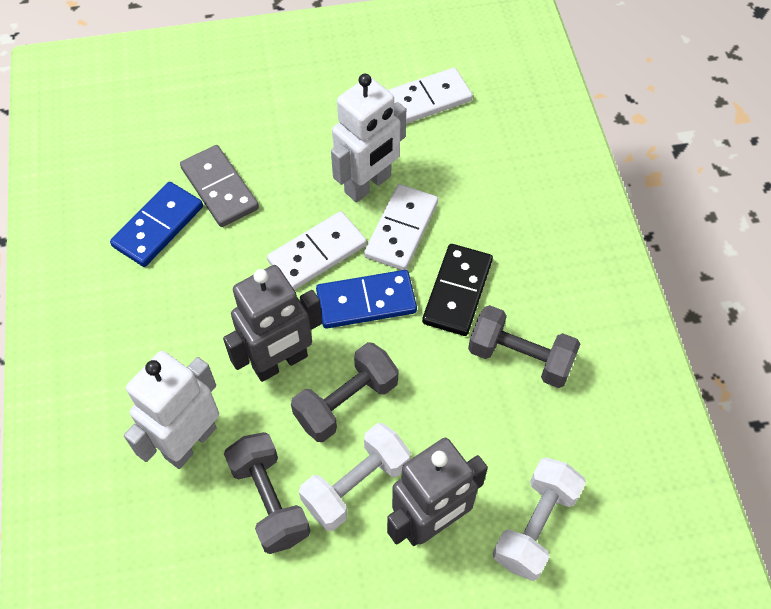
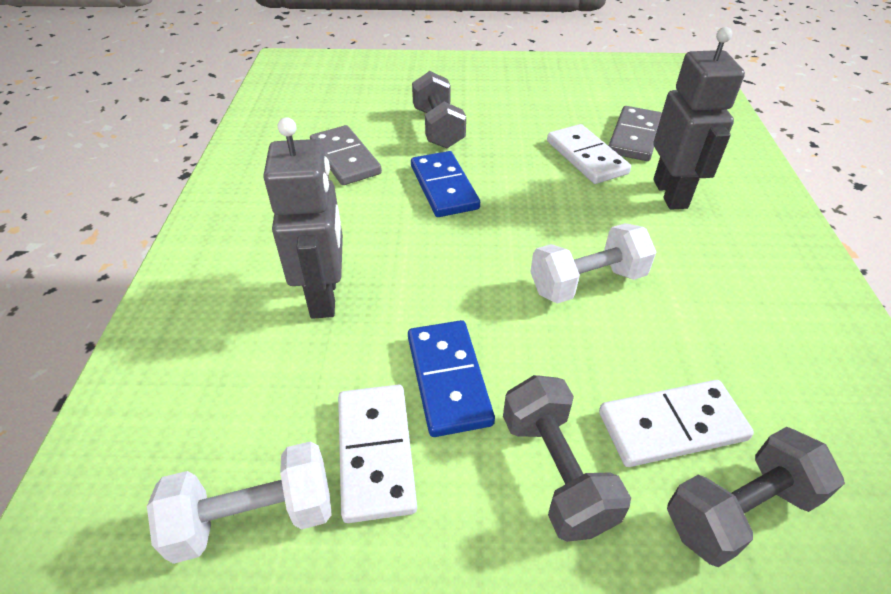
black domino: [422,244,493,336] = 1 -> none = 0
grey domino: [180,145,259,227] = 1 -> [310,125,382,185] [609,106,662,161] = 2
white robot: [124,351,219,469] [331,74,406,202] = 2 -> none = 0

